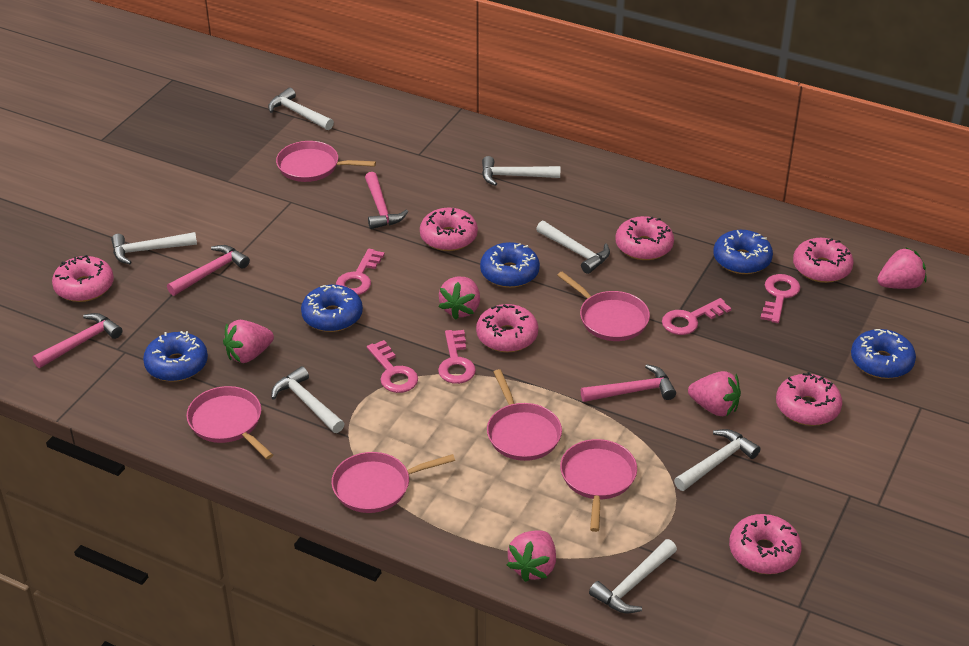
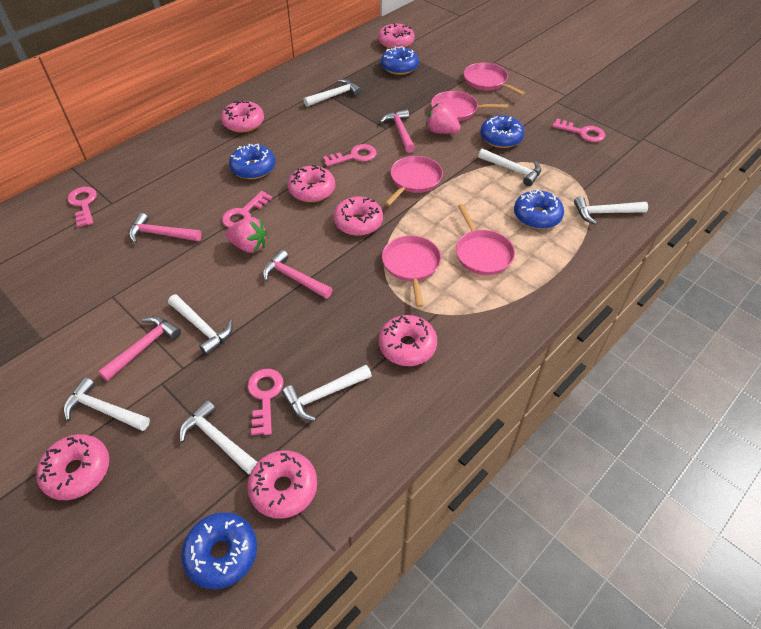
pink pan: [186,386,273,459] [276,141,376,182] [332,452,455,513] [487,369,562,461] [557,272,650,341] [560,439,637,532] = 6 -> [382,235,441,307] [385,156,443,206] [431,91,508,121] [456,204,515,275] [464,63,525,96] = 5
pink strawberry: [223,320,274,363] [439,277,480,320] [507,530,556,582] [688,371,741,416] [877,248,926,289] = 5 -> [226,217,267,253] [426,103,460,134] = 2

